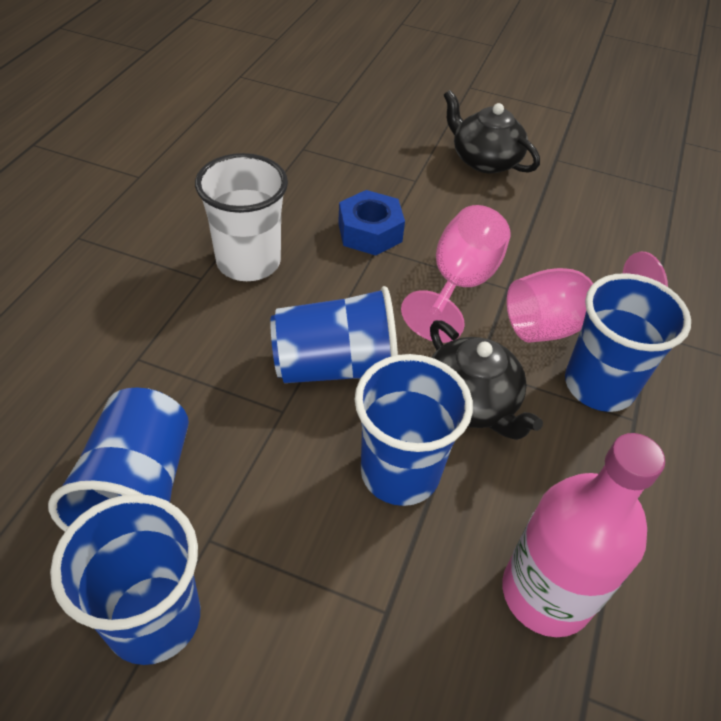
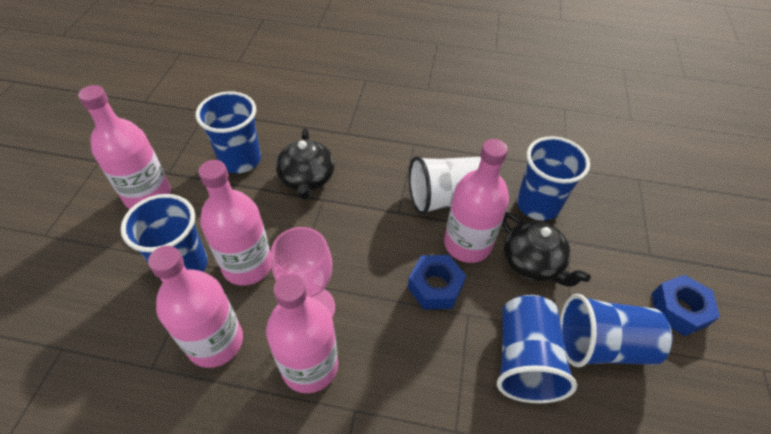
blue nut: [338,190,405,256] = 1 -> [408,255,466,310] [652,275,720,336] = 2
pink bottle: [502,433,665,637] = 1 -> [78,85,171,209] [148,246,243,368] [199,160,272,286] [266,274,338,393] [444,139,509,263] = 5
pink goblet: [401,205,510,343] [507,252,668,343] = 2 -> [271,227,335,318] = 1

